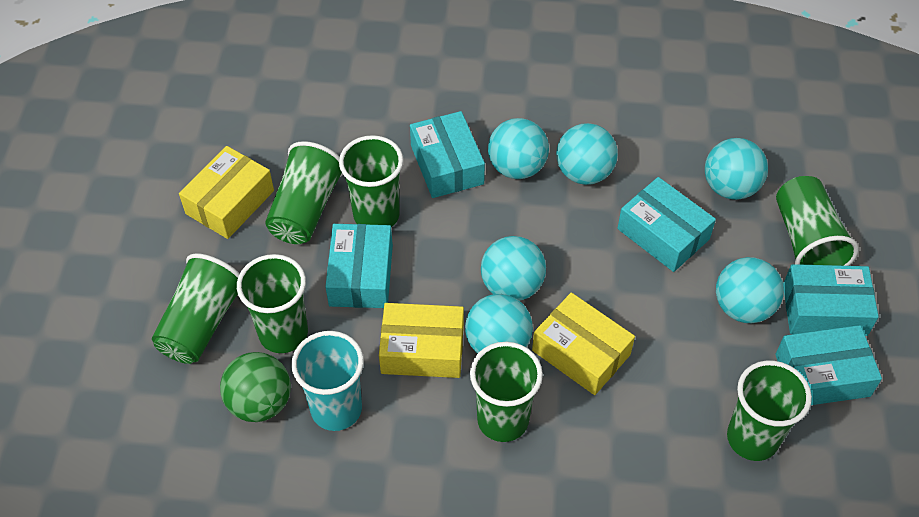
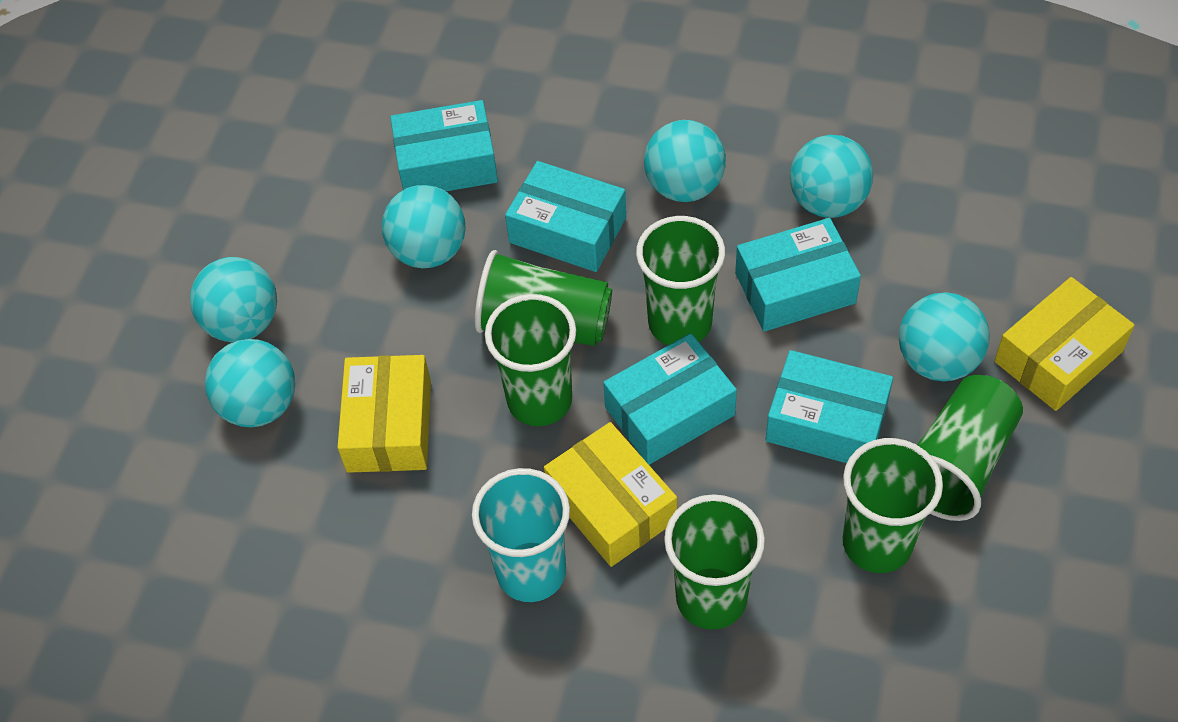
green ball: [220,352,291,422] = 1 -> none = 0
green cup: [152,253,240,364] [237,254,308,353] [265,141,343,244] [339,135,403,227] [470,342,543,442] [727,360,812,461] [776,176,859,266] = 7 -> [475,250,612,346] [485,294,576,426] [636,216,725,345] [664,494,765,630] [843,438,943,573] [917,375,1023,521] = 6

